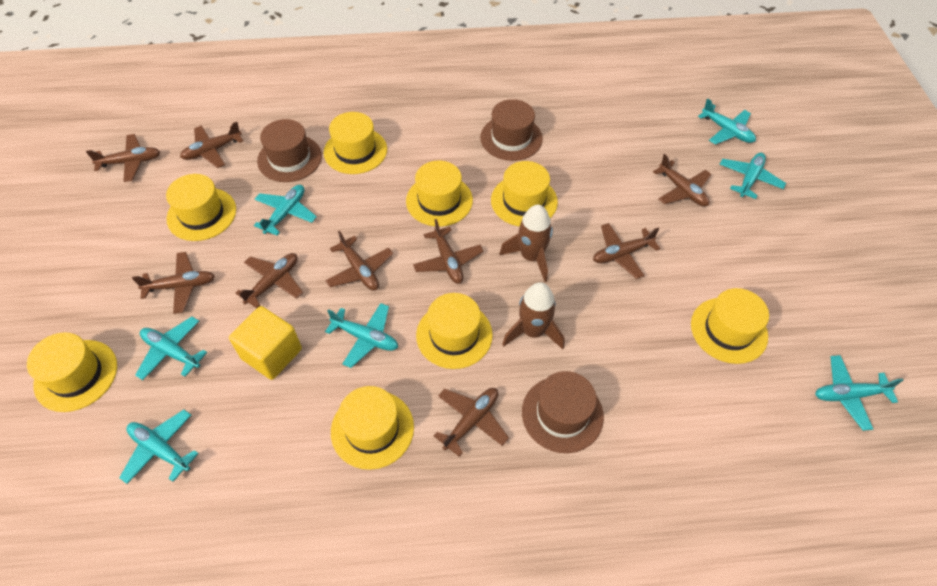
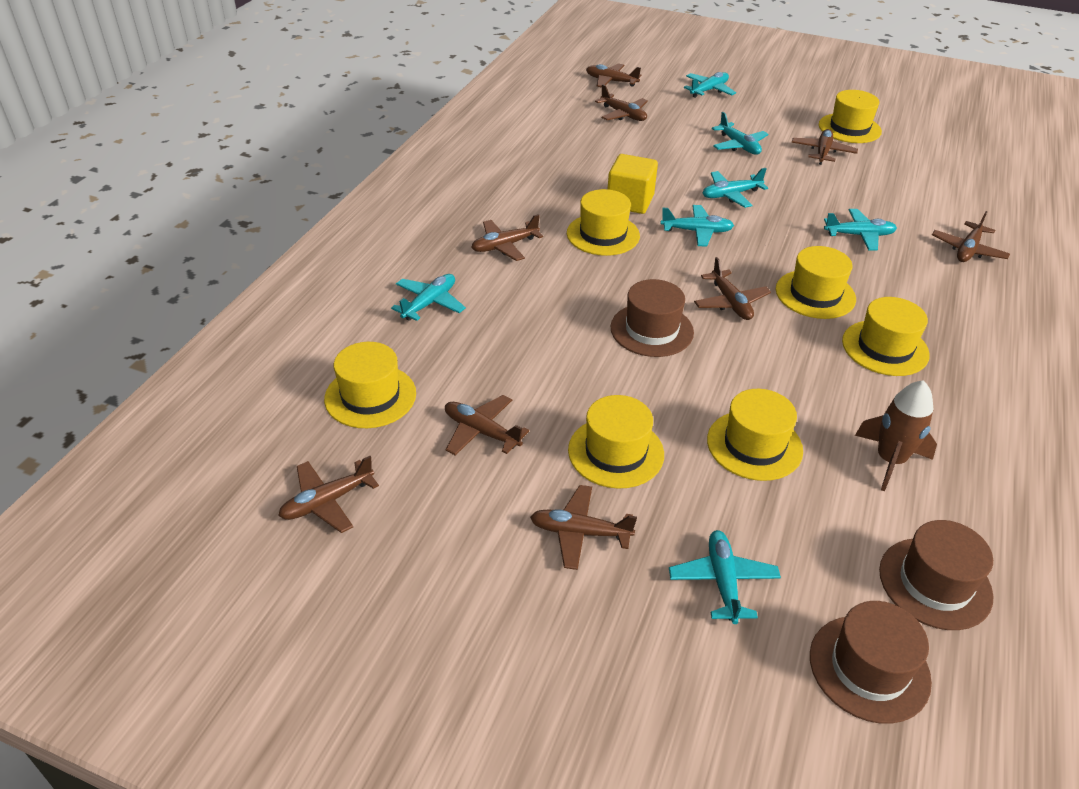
brown rocket: [499,205,553,282] [502,282,564,349] = 2 -> [855,380,937,491] = 1
yellow hat: [27,332,117,412] [166,174,236,241] [324,112,387,174] [331,386,414,470] [406,161,473,227] [416,293,493,369] [491,161,558,226] [691,288,769,364] = 8 -> [324,342,416,428] [567,189,640,256] [568,395,664,489] [707,389,803,481] [776,246,856,319] [819,90,882,143] [842,297,930,376] = 7

